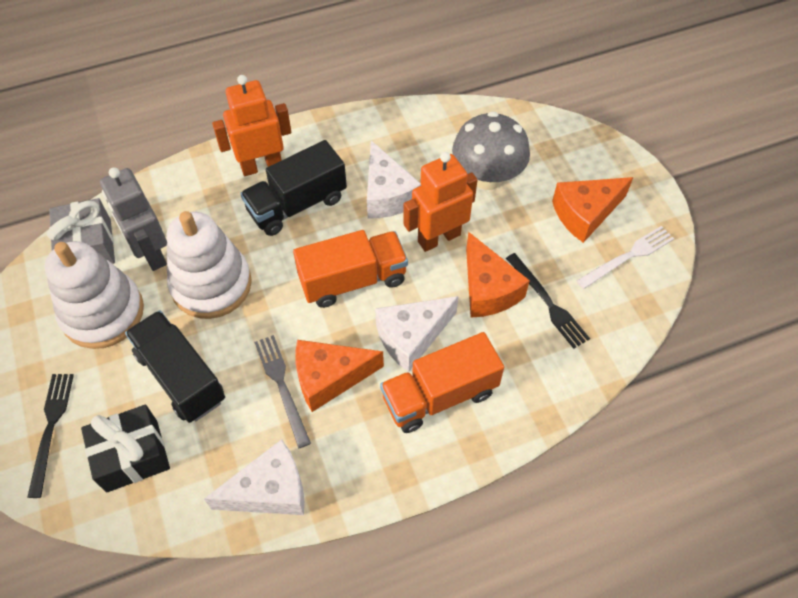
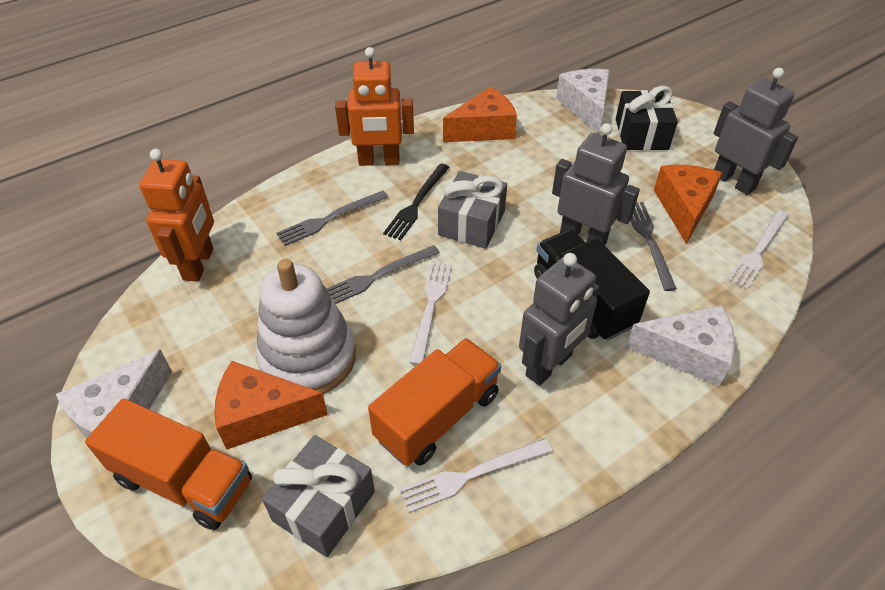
black fork: [27,374,74,498] [506,253,590,349] = 2 -> [383,163,450,240] = 1
black truck: [125,310,225,423] [240,140,347,236] = 2 -> [534,229,650,341] = 1
grey fork: [254,335,311,448] = 1 -> [276,191,388,246] [326,245,440,304] [631,202,677,291] = 3
grey gift: [47,198,115,264] = 1 -> [262,435,375,557] [438,171,507,249] = 2
grey mushroom: [452,111,530,190] = 1 -> none = 0
grey robot: [100,167,167,271] = 1 -> [519,253,599,386] [552,123,640,245] [714,68,798,195] = 3
white fork: [576,226,674,289] = 1 -> [400,438,553,513] [409,261,452,365] [728,210,789,290] = 3
white stacking toy: [45,241,144,349] [167,211,252,319] = 2 -> [256,259,356,394] = 1

